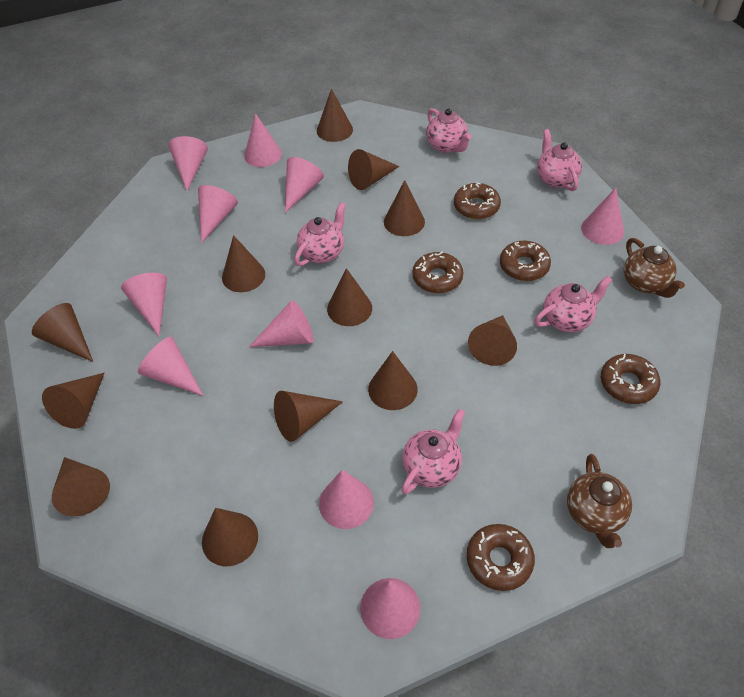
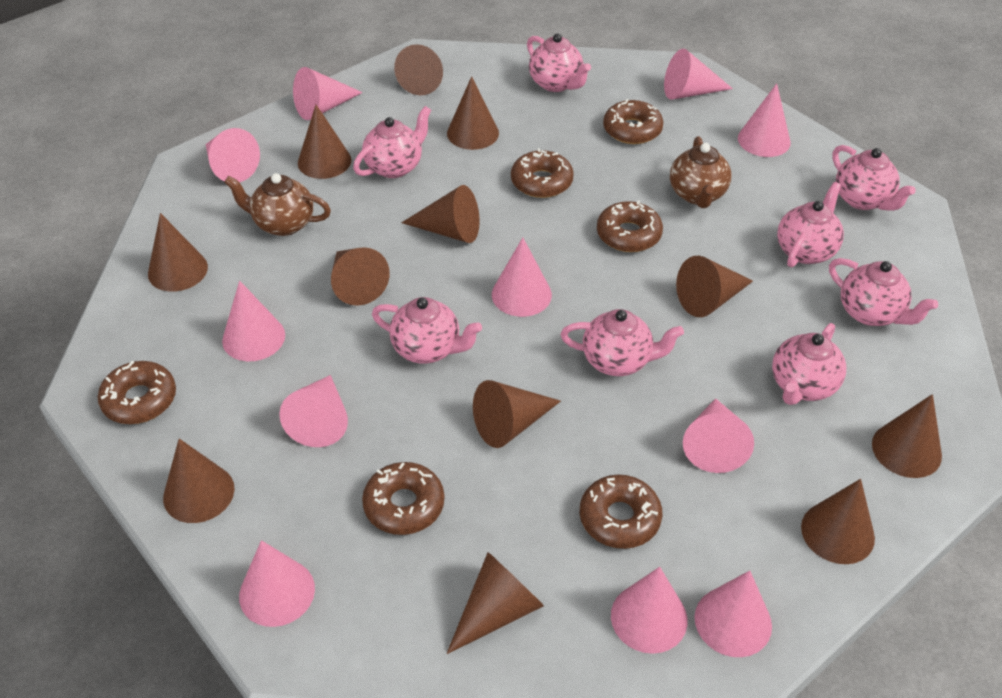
brown donut: [412,252,464,293] [454,183,501,219] [467,524,535,591] [500,241,551,281] [601,354,660,404] = 5 -> [98,361,176,424] [362,462,444,535] [511,148,574,198] [580,475,662,549] [597,200,663,252] [603,99,663,144] = 6
pink cone: [121,273,167,336] [138,337,204,396] [168,136,208,191] [198,185,238,243] [244,113,282,167] [249,300,313,347] [285,157,324,213] [319,470,374,529] [360,578,420,639] [581,188,624,245] = 10 -> [206,128,260,182] [222,281,285,361] [239,540,315,627] [279,375,348,447] [293,67,363,120] [492,237,552,317] [611,567,687,654] [664,49,733,100] [683,399,754,473] [694,571,772,657] [738,83,791,157] = 11
pink teapot: [295,202,346,266] [402,409,465,494] [426,108,472,153] [535,276,612,332] [537,129,582,191] = 5 -> [353,106,431,178] [372,297,482,364] [527,33,591,92] [561,309,684,376] [772,323,846,405] [777,182,844,267] [829,258,938,326] [832,145,916,211] = 8

